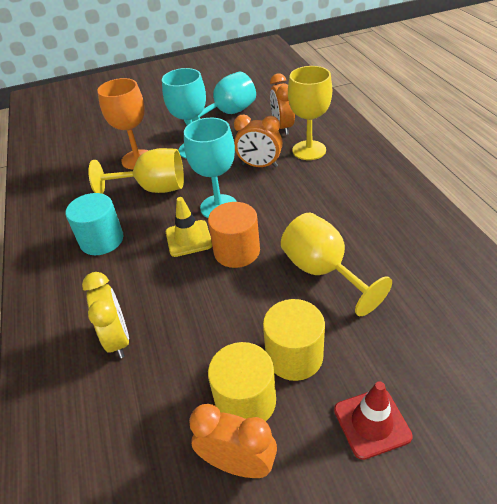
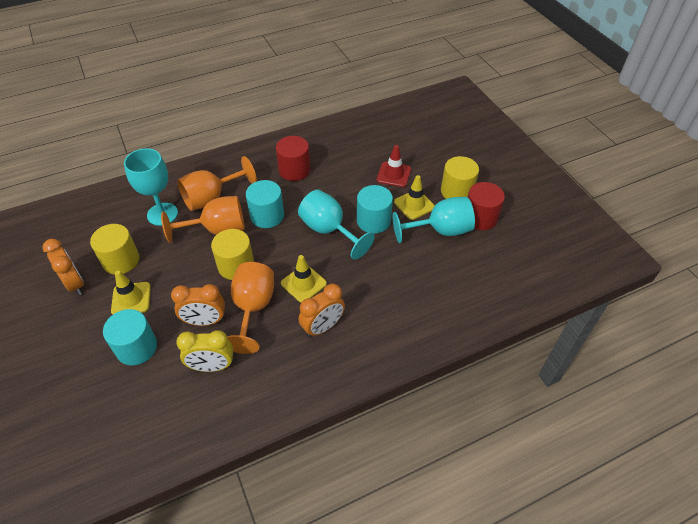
orange cylinder: [208,202,260,268] = 1 -> none = 0
orange goblet: [97,78,149,169] = 1 -> [161,196,245,243] [177,156,257,211] [227,262,274,354] = 3
red cylinder: none = 0 -> [276,136,310,181] [468,182,505,230] = 2
turquoise cylinder: [66,193,124,255] = 1 -> [103,309,157,365] [246,180,284,228] [357,185,393,234] = 3
yellow cylinder: [208,342,276,422] [263,299,325,381] = 2 -> [90,224,139,275] [211,229,254,280] [441,156,479,199] = 3
yellow goblet: [88,148,184,194] [281,212,392,316] [288,66,332,160] = 3 -> none = 0
yellow traffic cone: [166,197,212,257] = 1 -> [111,271,151,315] [281,255,327,303] [394,175,435,220] = 3

